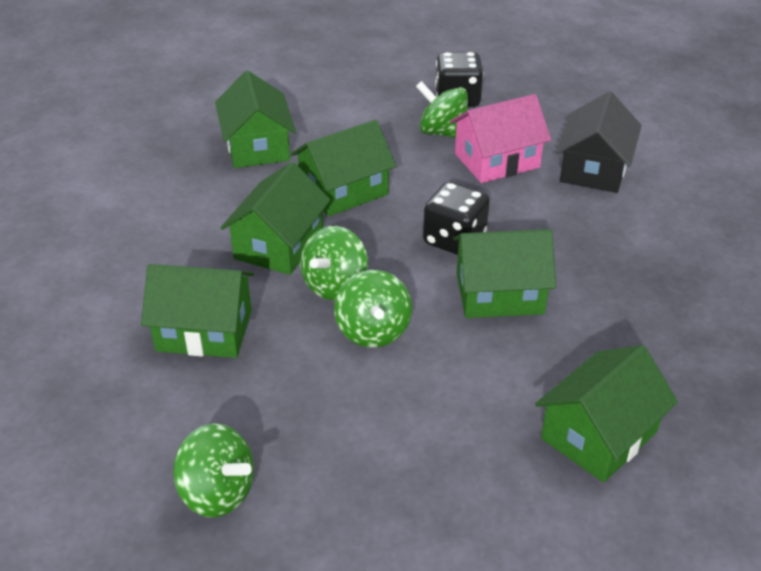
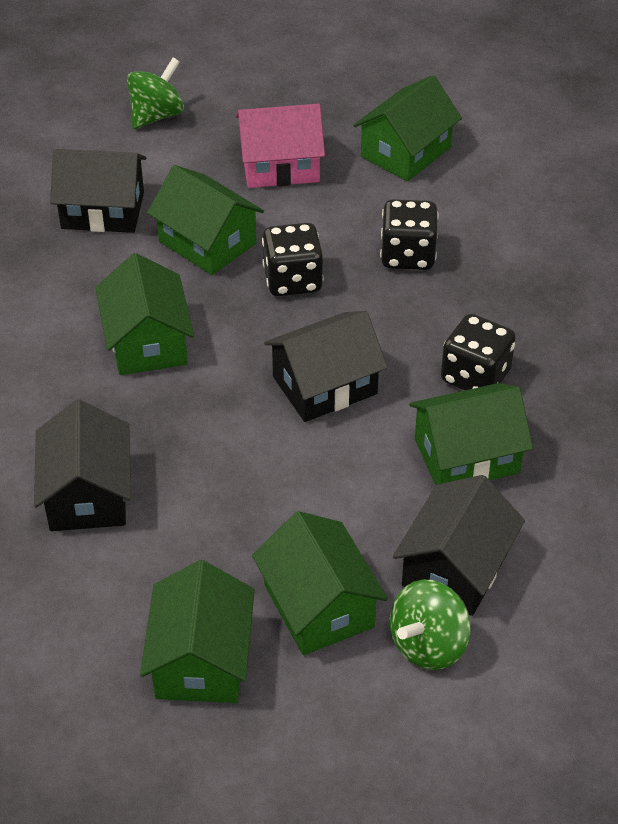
black dice: [423,182,490,255] [435,52,484,107] = 2 -> [262,223,324,296] [380,199,439,270] [441,314,516,391] = 3
black house: [556,91,642,193] = 1 -> [34,399,131,531] [50,149,146,233] [264,311,388,422] [393,475,525,616] = 4
green spinning top: [173,423,254,517] [300,226,368,300] [334,270,412,348] [416,81,468,138] = 4 -> [127,58,184,129] [390,580,471,670] = 2

